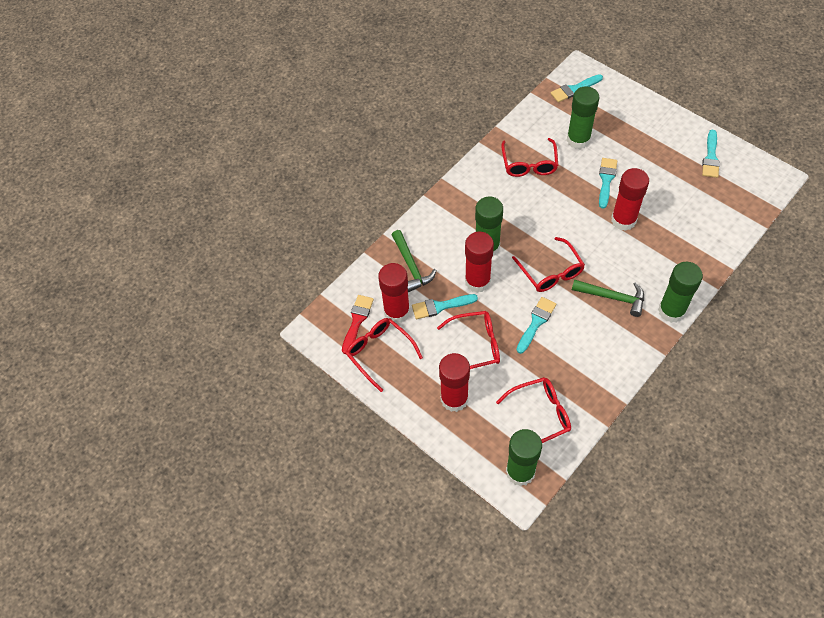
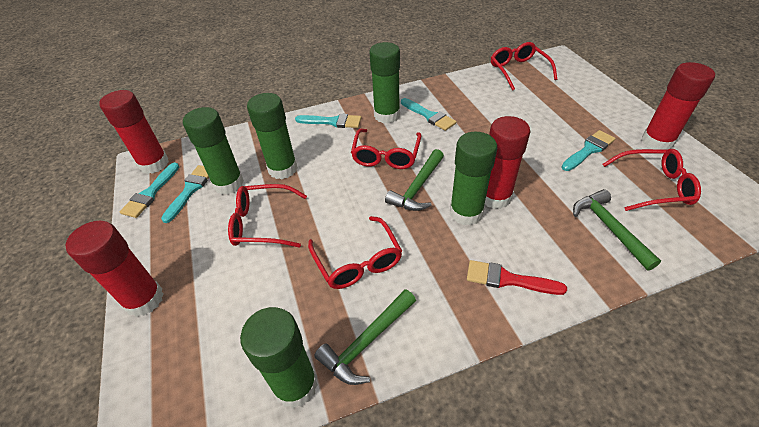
green glue stick: [475,197,503,257] [506,429,542,486] [567,86,599,149] [658,262,703,323] = 4 -> [183,107,244,194] [240,307,318,408] [247,93,298,179] [369,42,400,123] [450,132,497,225] = 5
green hammer: [392,230,436,292] [572,279,644,317] = 2 -> [314,289,416,385] [385,149,444,211] [573,189,661,271] = 3

